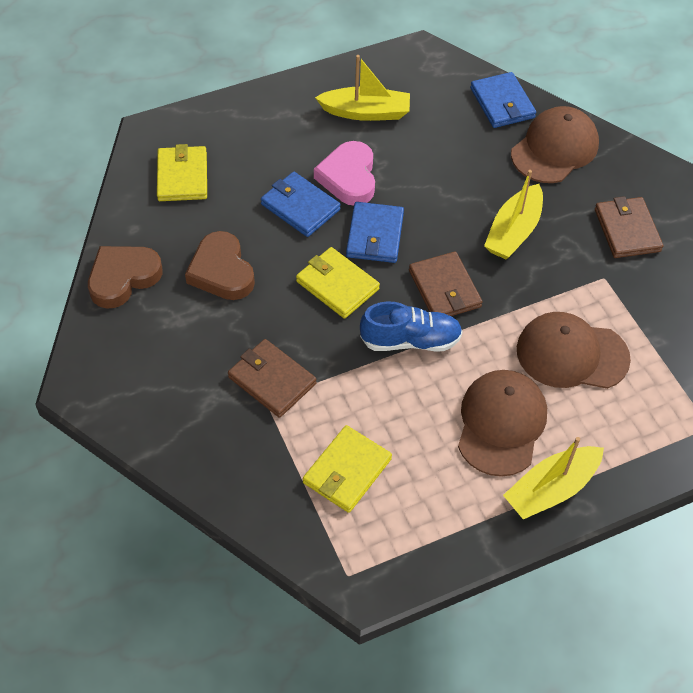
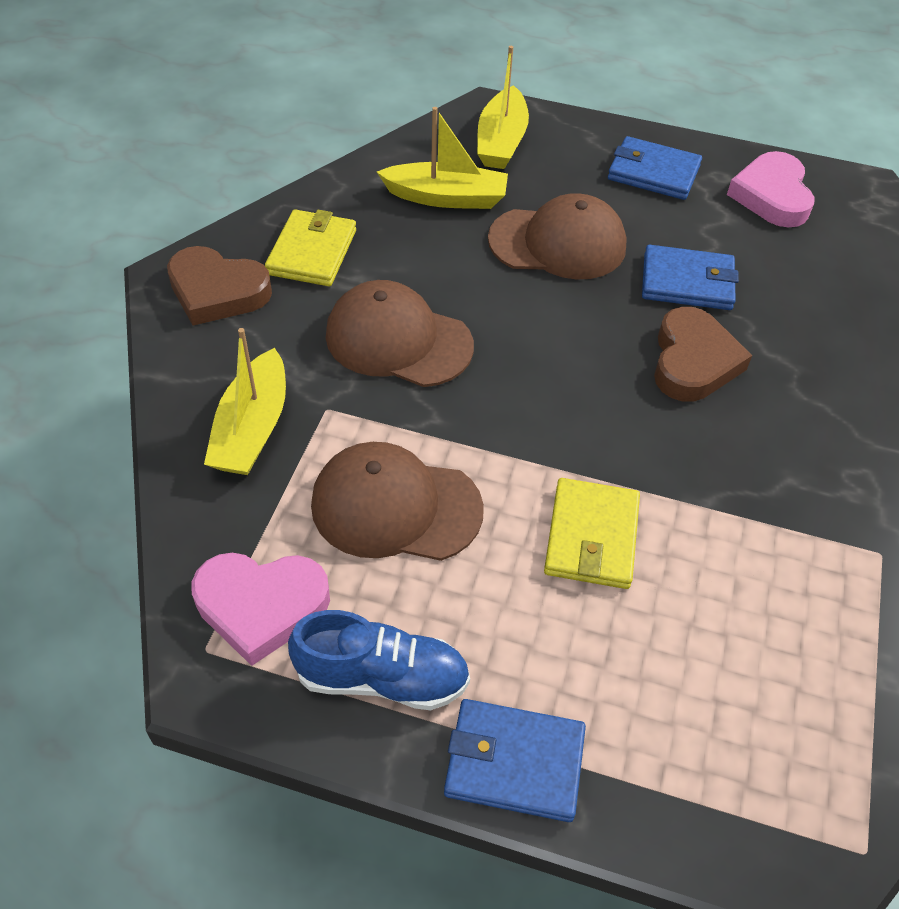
brown wallet: [228,339,317,418] [409,251,482,316] [595,196,663,258] = 3 -> none = 0
pink heart: [314,141,375,206] = 1 -> [191,553,330,666] [727,151,814,227] = 2
yellow wallet: [157,144,207,201] [296,247,380,319] [303,425,392,513] = 3 -> [265,209,356,286] [544,478,640,589] = 2

